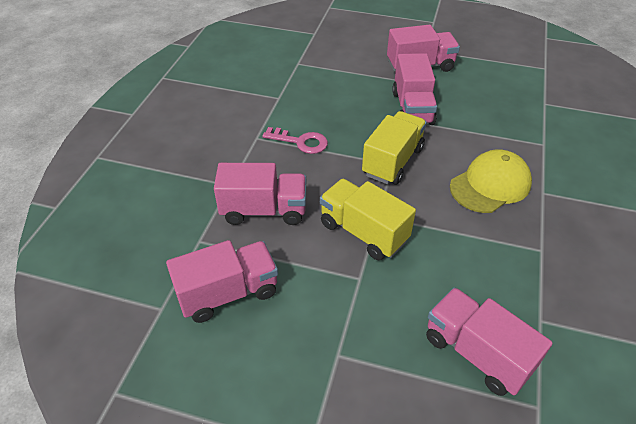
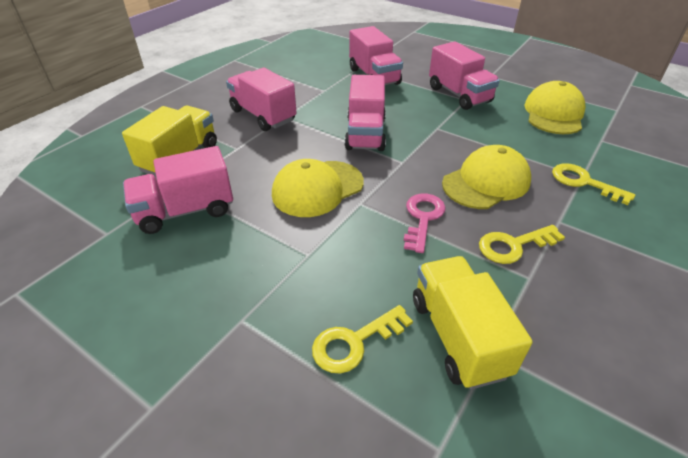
yellow cap: [450,149,532,213] = 1 -> [272,159,364,217] [442,145,531,209] [525,81,586,134] = 3
yellow key: none = 0 -> [312,305,413,374] [479,225,565,264] [552,163,635,205] = 3

